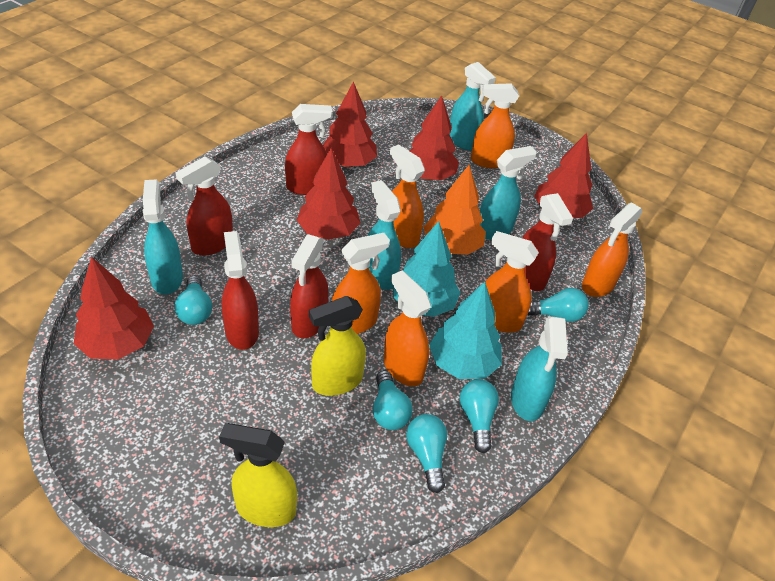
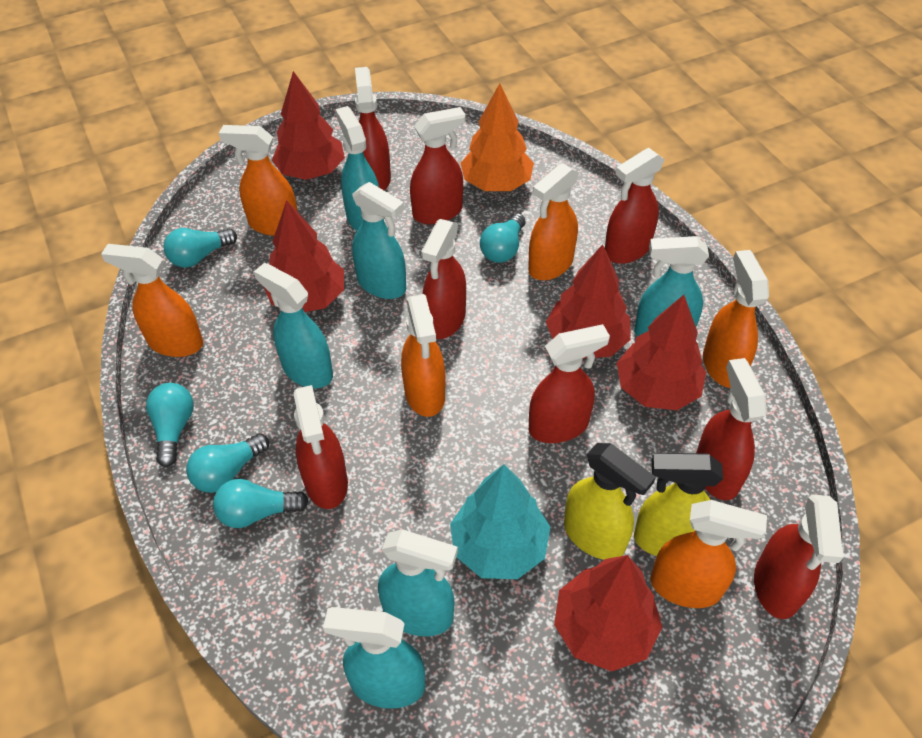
red spray bottle: [176,156,233,256] [222,231,259,350] [285,104,333,195] [290,234,328,338] [522,193,573,291] = 5 -> [294,385,348,509] [355,67,391,190] [410,107,466,224] [421,219,466,339] [529,324,610,443] [605,148,665,264] [696,358,767,500] [754,494,843,619] = 8
turquoise spray bottle: [143,179,183,295] [368,180,401,290] [449,62,496,150] [480,146,537,240] [511,316,568,421] = 5 -> [254,263,333,388] [323,607,425,709] [335,106,379,231] [352,182,406,299] [378,529,458,636] [634,236,709,336] = 6
turquoise tree: [393,221,461,317] [429,282,502,379] = 2 -> [450,465,550,579] = 1

